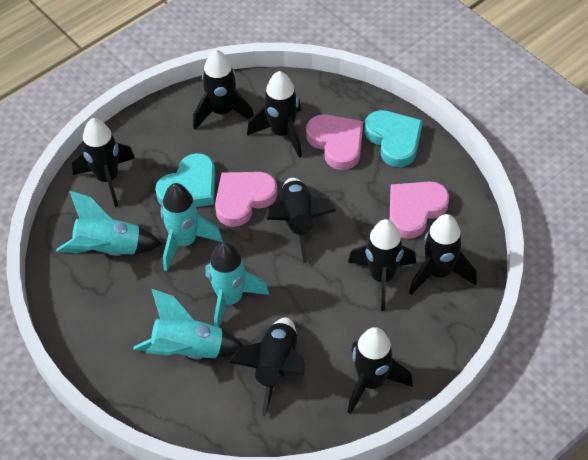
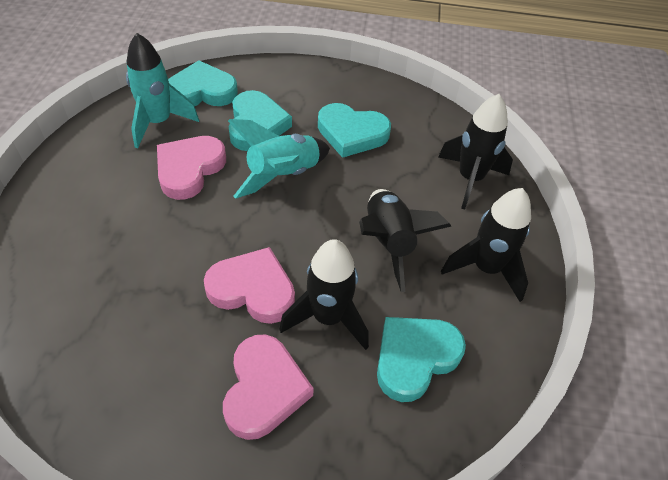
black rocket: [72,118,135,207] [193,49,254,130] [229,318,306,416] [247,71,302,158] [267,178,336,263] [348,219,416,311] [348,327,413,414] [409,214,477,295] = 8 -> [279,239,369,350] [359,189,452,292] [438,94,513,209] [441,188,531,302] = 4
turquoise heart: [155,153,215,207] [364,110,423,167] = 2 -> [168,60,238,106] [229,90,292,151] [318,103,391,158] [377,317,466,402] = 4
turquoise rocket: [56,191,162,256] [133,289,243,360] [161,183,223,271] [205,242,269,327] = 4 -> [126,33,199,149] [228,119,330,199] = 2

